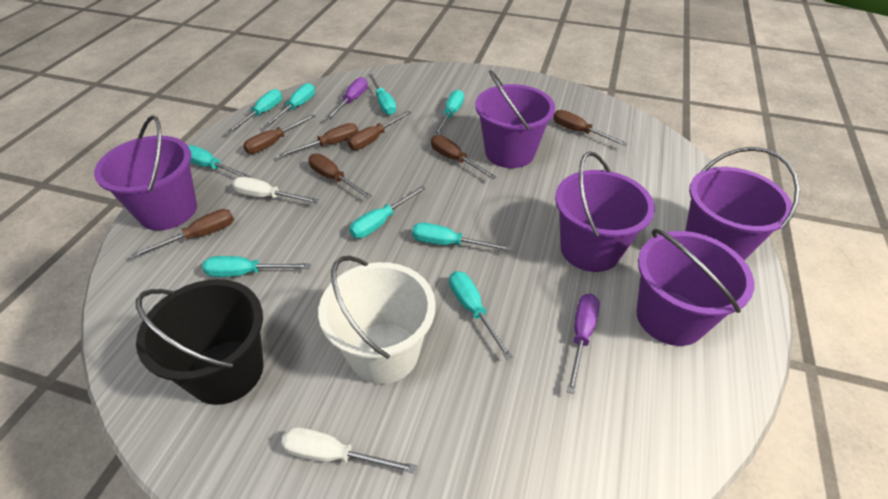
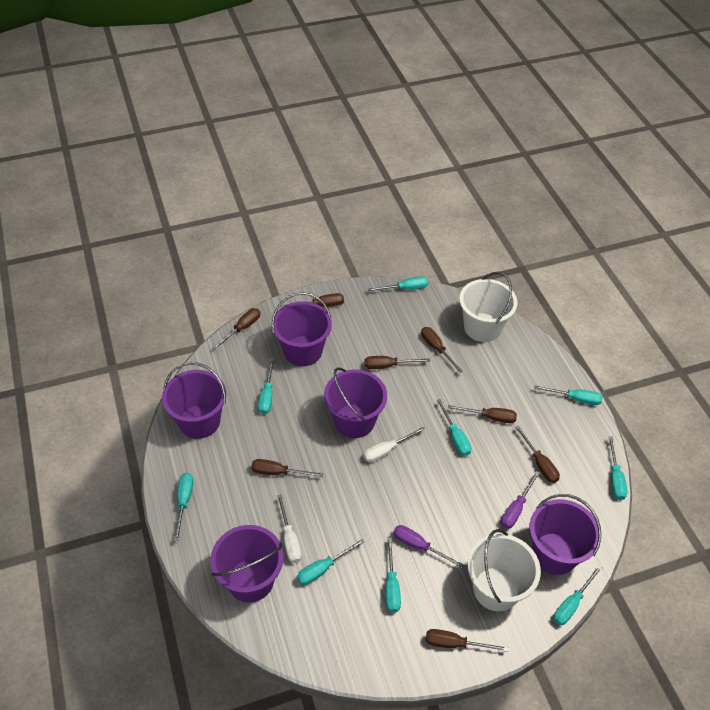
black bucket: [136,279,263,405] = 1 -> none = 0
brown screwdriver: [131,209,234,258] [243,114,315,154] [279,123,358,157] [308,154,372,198] [348,110,412,150] [431,135,497,179] [553,110,628,146] = 7 -> [212,308,260,349] [251,459,323,477] [282,293,344,307] [364,356,430,369] [421,327,463,373] [426,629,508,652] [448,405,517,423] [515,425,560,483] = 8
white bucket: [318,256,436,384] = 1 -> [459,272,518,342] [468,529,541,612] = 2

